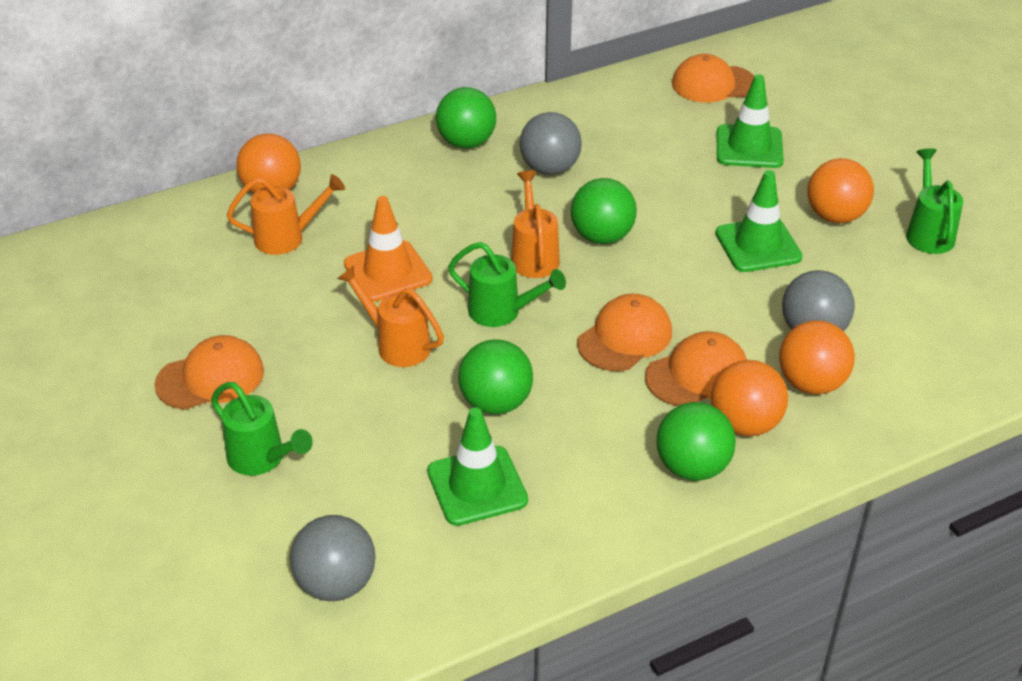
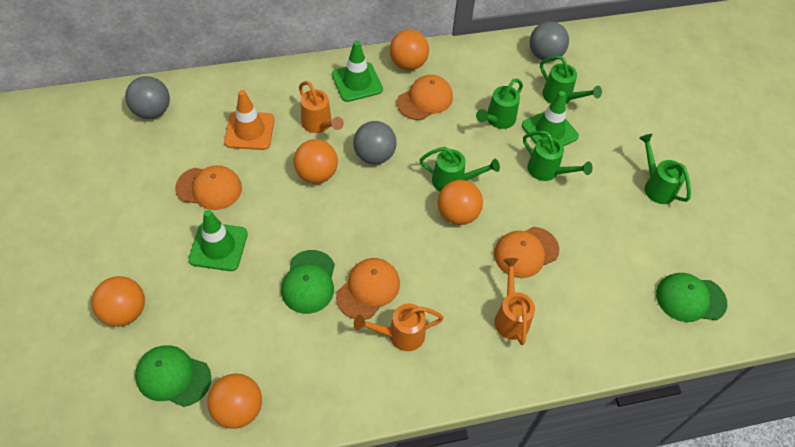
green ball: [436,87,496,148] [458,339,533,414] [571,178,637,244] [656,402,736,481] = 4 -> none = 0
green cap: none = 0 -> [135,345,211,407] [281,250,335,314] [656,273,727,322] = 3
green watering can: [211,382,313,476] [448,242,566,327] [906,148,963,254] = 3 -> [420,147,500,191] [476,78,523,129] [523,131,593,181] [540,56,602,104] [639,134,691,204] = 5
orange ball: [236,133,301,193] [711,360,788,436] [779,320,855,394] [807,158,874,223] = 4 -> [91,276,145,327] [207,373,262,429] [294,139,338,183] [390,30,429,70] [438,180,483,225] = 5

